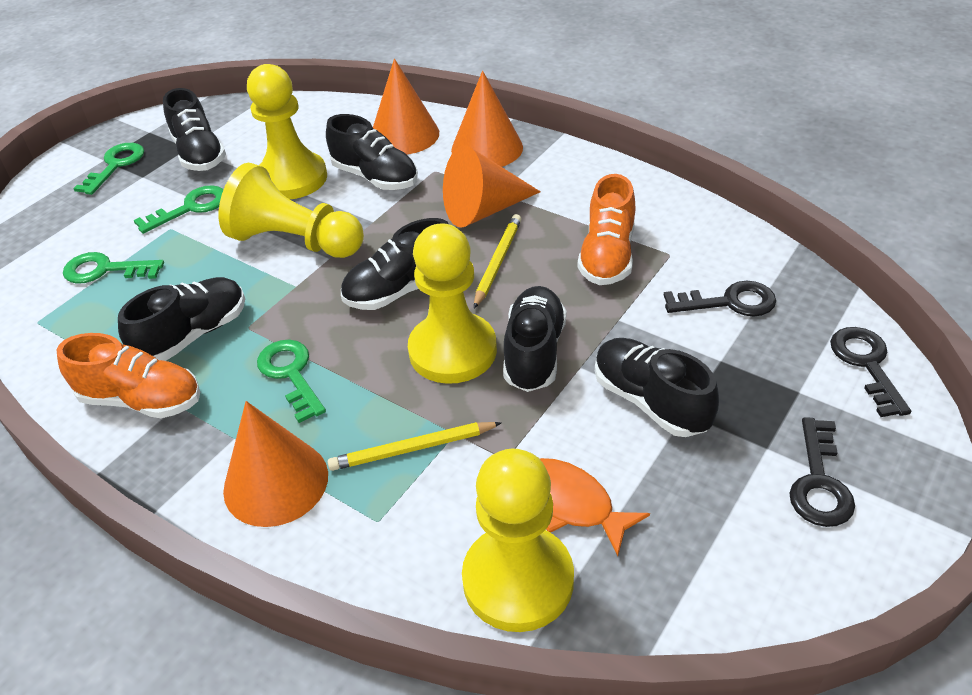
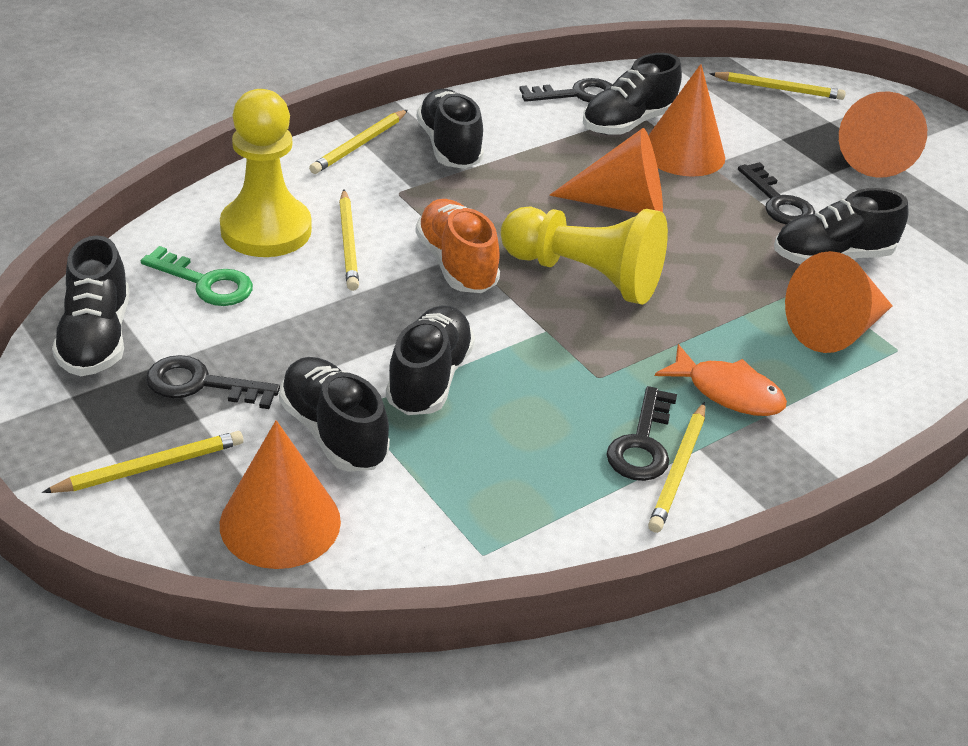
black key: [664,281,776,317] [789,417,855,527] [830,327,911,417] = 3 -> [146,355,280,409] [519,78,612,102] [607,386,677,481] [738,162,815,225] = 4
green key: [63,252,164,284] [73,143,144,195] [134,185,224,234] [257,340,326,423] = 4 -> [141,246,253,306] = 1
orange cone: [223,401,328,527] [373,59,439,154] [443,145,541,228] [451,71,523,167] = 4 -> [220,420,341,569] [550,128,663,213] [648,64,725,177] [785,251,893,353] [839,91,927,178] = 5
orange shoe: [57,333,200,418] [578,174,636,285] = 2 -> [415,199,500,293] = 1
yellow pawn: [219,163,364,258] [247,64,327,199] [408,223,497,384] [462,449,574,632] = 4 -> [220,89,312,257] [501,206,668,305] = 2
yellow pencil: [328,422,502,471] [474,214,522,308] = 2 -> [42,431,243,493] [309,110,408,174] [339,189,359,291] [648,402,705,533] [710,72,846,100] = 5

